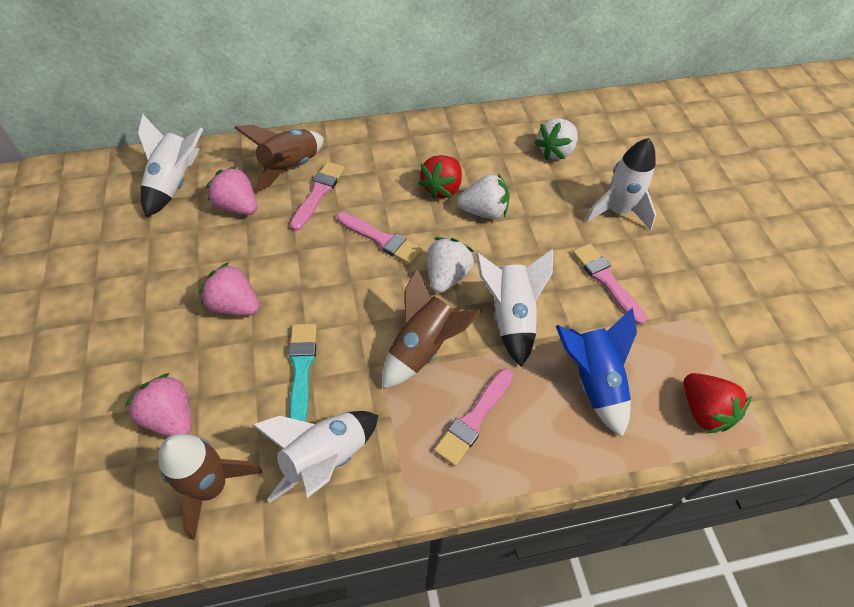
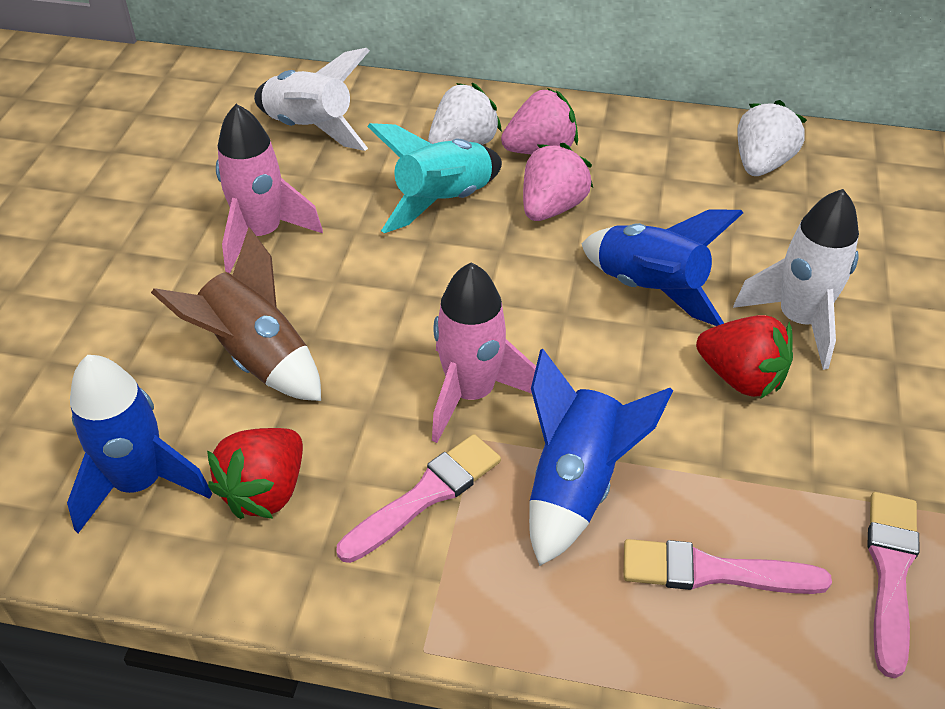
blue rocket: [556,307,637,437] = 1 -> [67,355,212,533] [529,349,673,566] [582,209,743,326] = 3
brown rocket: [159,434,262,540] [235,124,324,193] [382,268,481,389] = 3 -> [151,227,321,401] = 1
pink brush: [290,161,345,231] [336,212,422,265] [434,368,513,466] [573,243,647,325] = 4 -> [336,434,501,563] [623,539,832,594] [867,492,919,678] = 3
pink rocket: none = 0 -> [216,104,323,273] [432,263,536,443] = 2
pink strawberry: [125,373,191,436] [199,262,260,315] [206,166,257,215] = 3 -> [501,88,578,154] [523,143,593,221] = 2
turquoise brush: [288,324,317,422] = 1 -> none = 0
turquoise rocket: none = 0 -> [367,123,502,233] = 1
white rocket: [138,114,203,218] [252,411,378,503] [476,249,553,367] [585,138,656,230] = 4 -> [254,48,370,151] [733,189,859,370] = 2
white strawberry: [427,237,474,293] [457,173,509,219] [534,118,578,160] = 3 -> [428,83,502,145] [737,100,807,176] = 2

